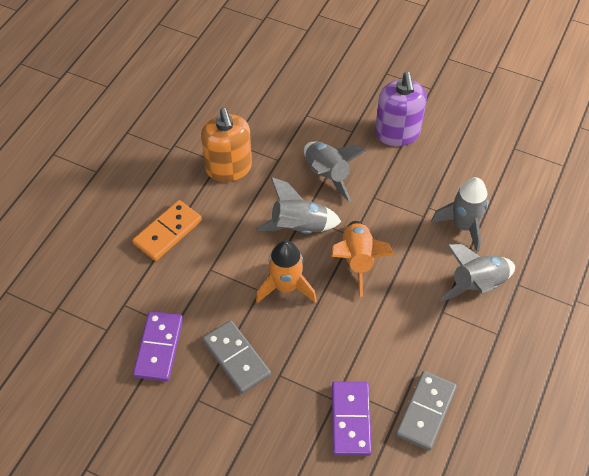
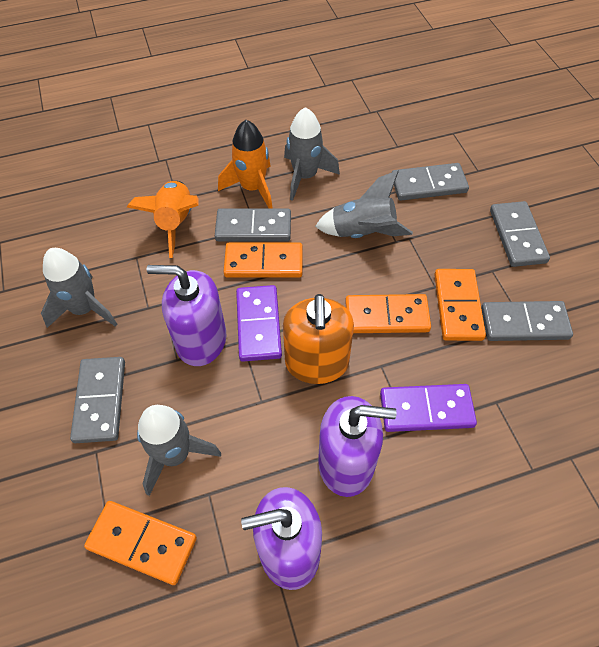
grey domino: [202,320,271,394] [396,371,457,451] = 2 -> [70,357,125,443] [215,209,291,241] [392,163,469,201] [481,301,573,341] [490,201,550,267] = 5
orange domino: [133,200,202,261] = 1 -> [84,501,197,585] [224,243,303,277] [345,294,431,333] [434,269,486,341] = 4
purple soap dispenser: [375,72,427,146] = 1 -> [147,265,226,366] [241,487,322,590] [318,396,397,497] = 3

